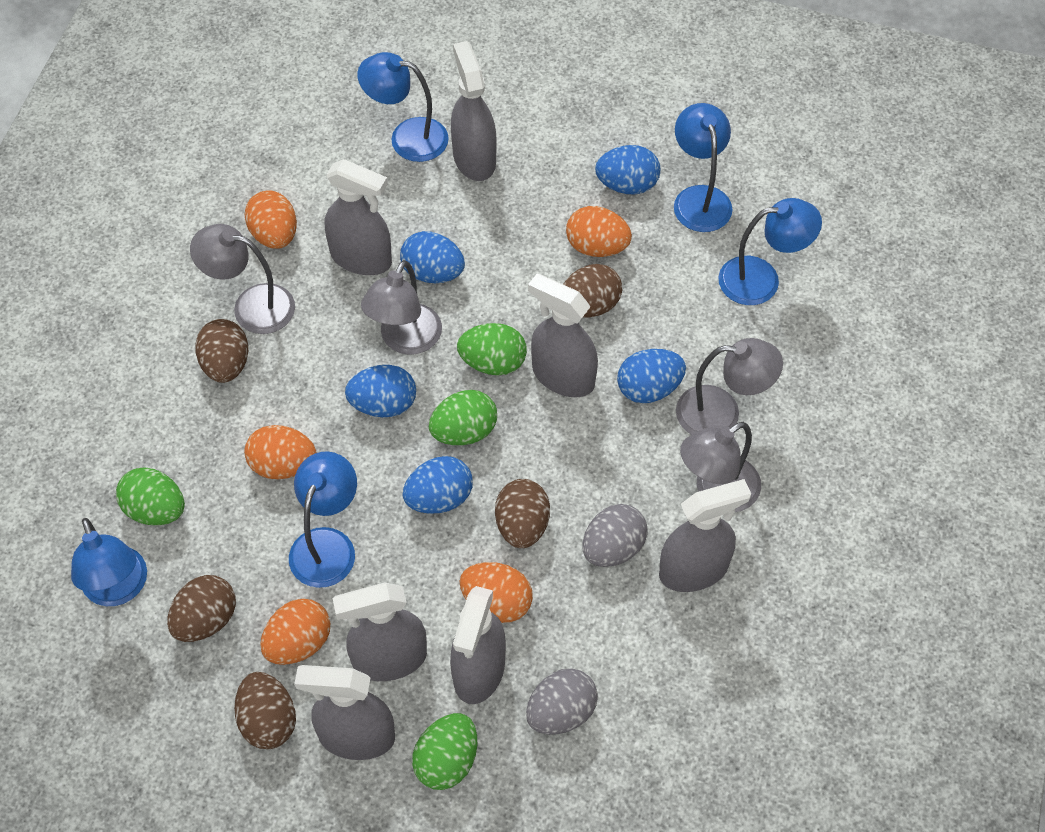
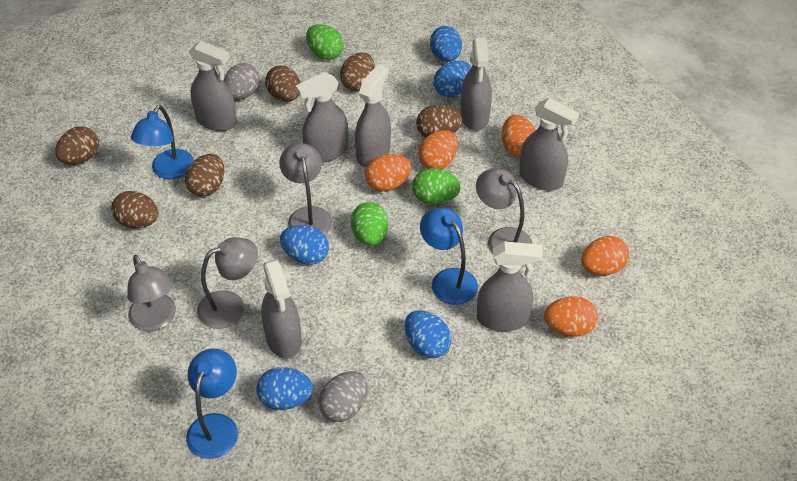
blue lamp: [71,518,147,606] [289,451,357,588] [357,52,449,162] [674,103,732,232] [718,198,822,305] = 5 -> [131,105,194,179] [186,348,238,459] [420,207,478,305] = 3
brown egg: [167,575,236,642] [195,319,248,383] [234,672,296,749] [495,479,550,548] [563,264,622,318] = 5 -> [55,126,99,165] [111,191,158,228] [185,154,224,197] [265,66,300,102] [340,52,375,91] [416,105,462,137] = 6
green egg: [116,468,185,525] [412,713,477,790] [429,390,497,445] [457,323,527,375] = 4 -> [306,24,344,60] [351,202,388,246] [412,168,460,205] = 3

